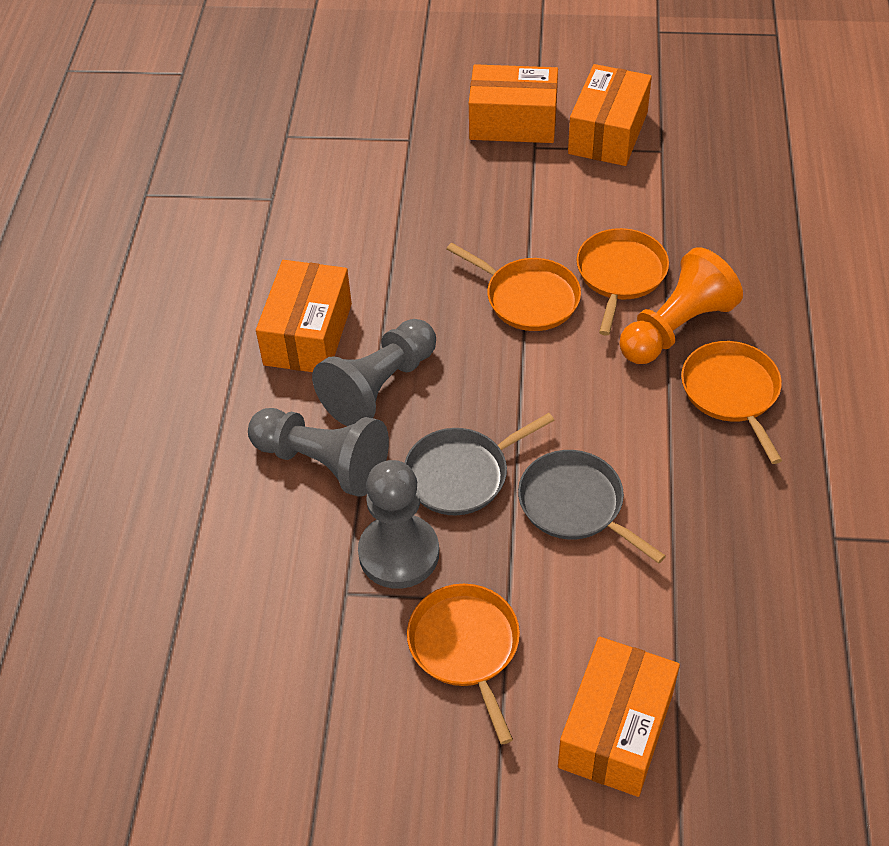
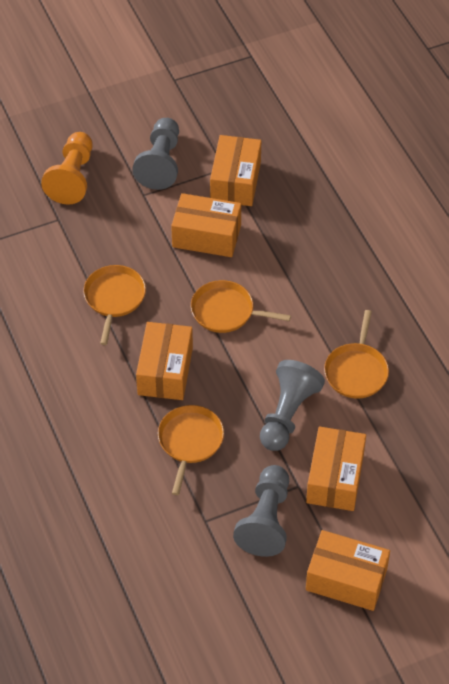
grey pan: [404,413,555,515] [518,450,666,564] = 2 -> none = 0
orange box: [256,260,352,372] [469,64,558,143] [558,637,680,797] [568,64,652,166] = 4 -> [136,322,193,400] [171,193,241,257] [210,135,261,206] [306,427,366,511] [306,530,390,611] = 5

